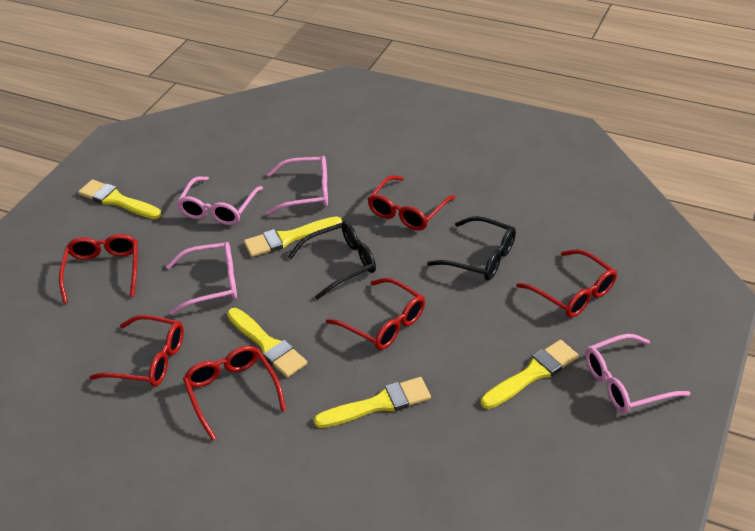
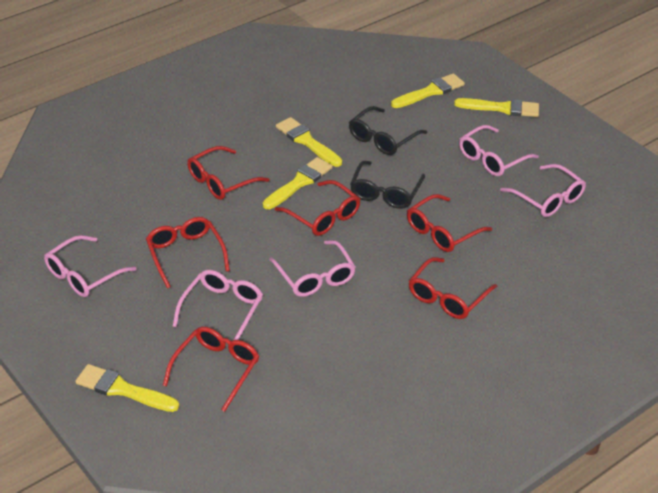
pink glasses: [166,242,237,315] [177,176,263,225] [266,156,328,215] [585,334,690,413] = 4 -> [44,235,137,297] [172,270,263,340] [269,240,356,297] [459,125,539,176] [500,164,586,217] = 5

